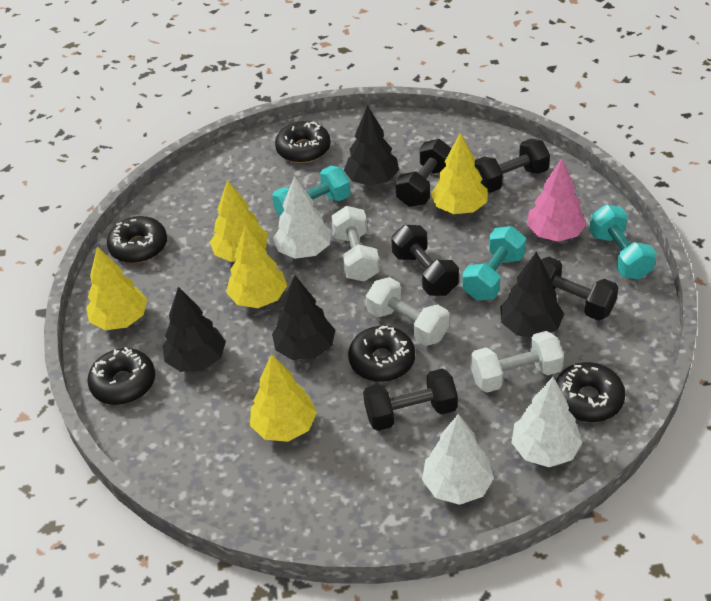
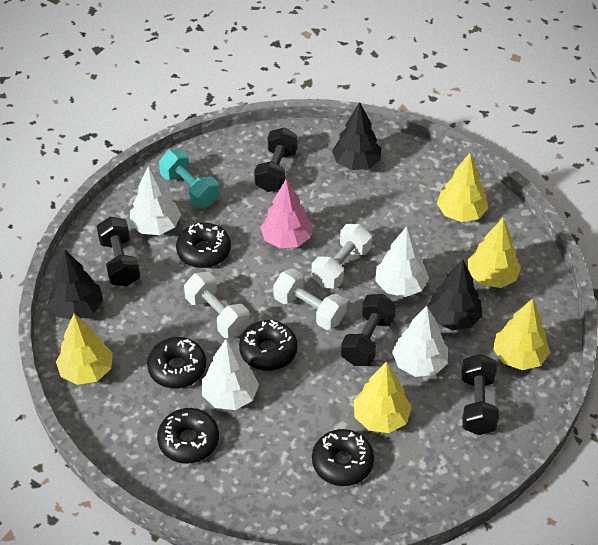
black dumbbell: [363,369,458,431] [391,225,459,296] [395,139,452,207] [475,138,550,193] [541,257,619,321] = 5 -> [97,217,140,287] [254,127,298,192] [341,294,396,366] [462,354,499,435] = 4
black tree: [163,287,226,372] [272,275,335,360] [344,105,399,186] [500,251,564,337] = 4 -> [48,250,103,320] [332,102,381,170] [428,260,482,330] = 3
turquoise dumbbell: [272,166,351,217] [462,226,526,300] [589,204,657,280] = 3 -> [159,149,219,208] = 1
white tree: [273,176,331,259] [422,414,494,505] [511,377,583,467] = 3 -> [130,166,181,235] [202,339,259,410] [375,226,429,297] [392,306,448,377] = 4

